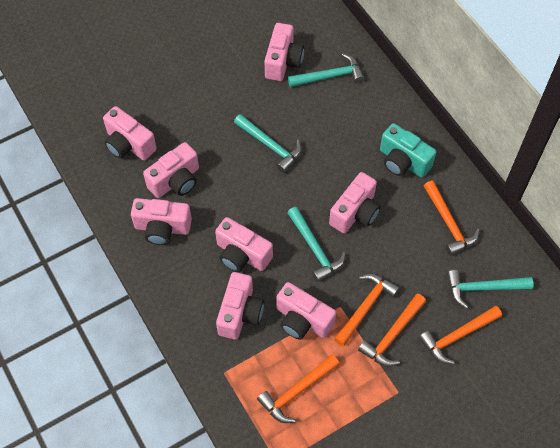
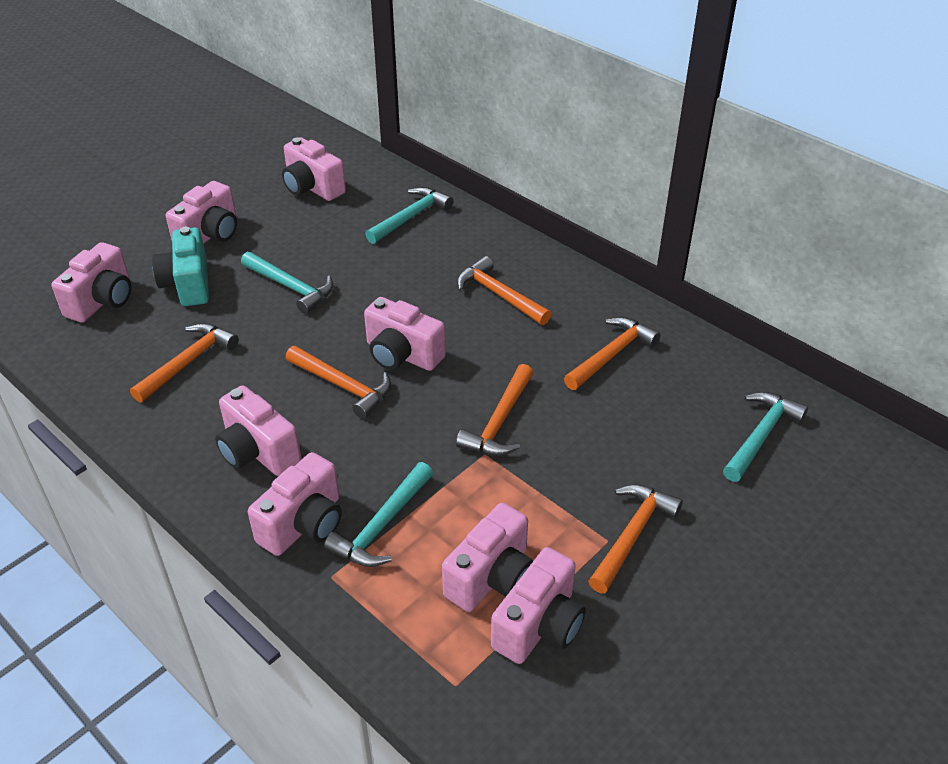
orange hammer: [257,354,339,423] [334,274,400,347] [358,293,426,367] [419,306,502,365] [424,181,480,255] = 5 -> [130,323,239,403] [286,346,391,419] [456,364,533,456] [457,256,551,325] [564,317,661,390] [588,484,683,593] = 6

